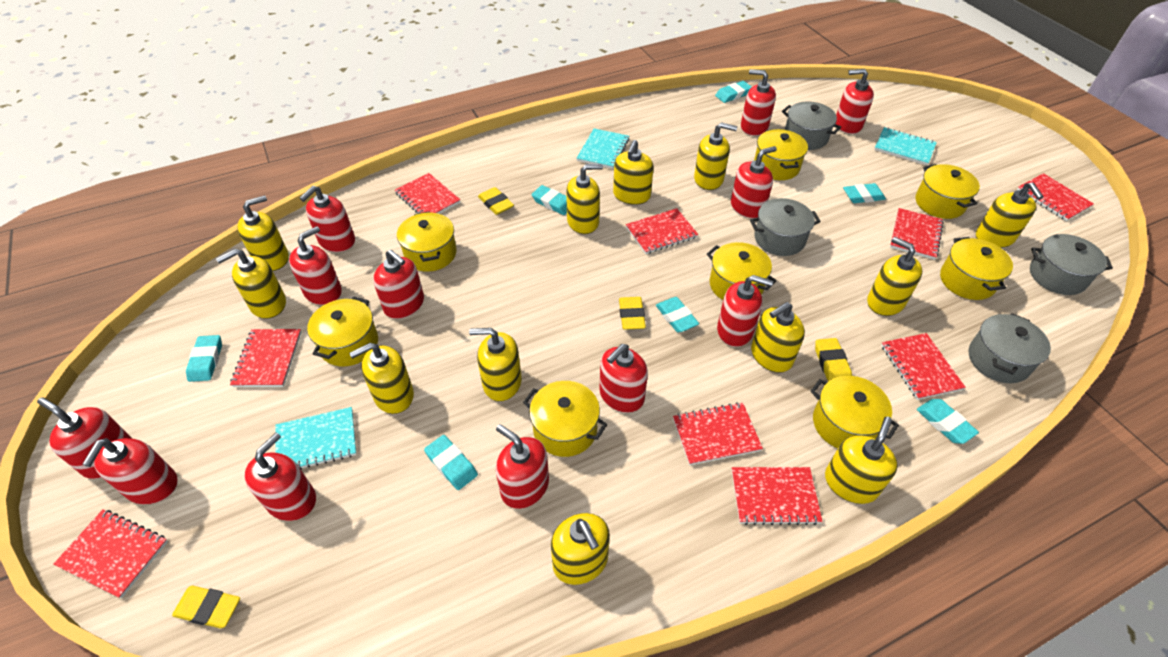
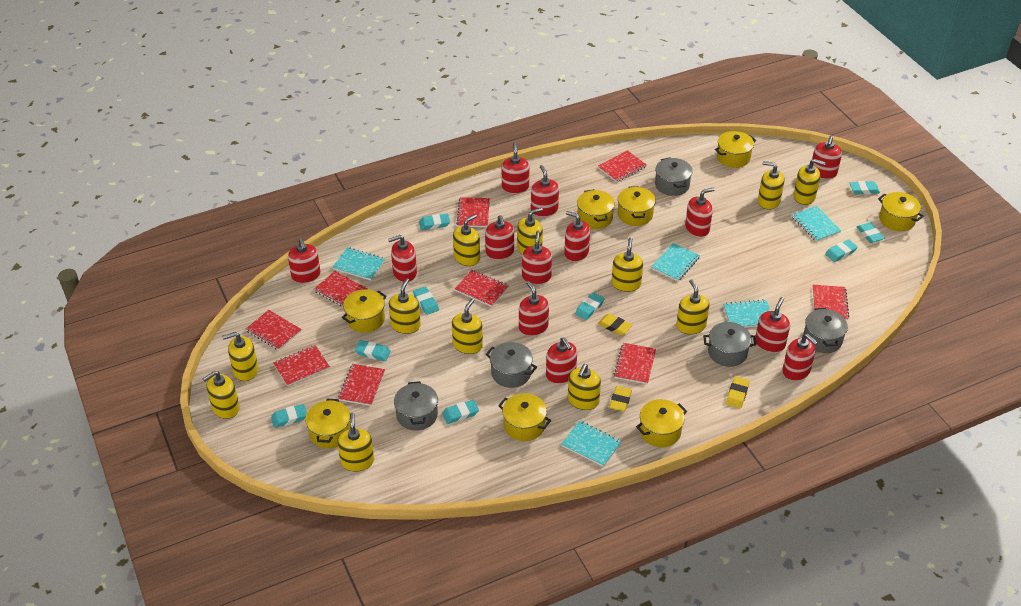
grey pot: [750,198,821,256] [782,102,841,150] [969,313,1051,383] [1030,234,1113,295] = 4 -> [394,381,438,431] [486,342,537,388] [655,158,693,196] [703,322,757,367] [803,308,848,353] = 5
red soap dispenser: [37,397,132,479] [82,438,178,504] [244,433,316,521] [289,226,342,305] [300,186,355,252] [373,250,424,319] [496,424,549,509] [599,344,648,413] [717,275,773,347] [731,146,777,218] [741,69,776,136] [835,69,874,134] = 12 -> [288,238,320,283] [388,235,417,282] [485,215,514,260] [502,142,529,194] [519,281,549,336] [522,231,552,284] [531,165,559,217] [546,337,577,384] [564,211,590,261] [685,188,715,237] [755,297,790,352] [782,334,818,381] [812,136,842,179] = 13
turquoise eraser: [186,335,222,382] [424,435,478,490] [532,185,567,215] [656,297,699,332] [715,81,752,103] [843,183,886,203] [917,399,979,444] = 7 -> [271,404,307,428] [355,340,391,361] [413,286,439,315] [419,214,450,230] [442,400,479,424] [575,292,604,320] [825,239,858,262] [850,181,880,195] [857,222,885,243] = 9
turquoise notebook: [275,407,357,469] [577,128,630,169] [874,127,937,165] = 3 -> [333,247,385,280] [561,421,622,467] [651,243,700,281] [723,299,771,328] [792,206,842,242] = 5
yellow eraser: [172,586,240,628] [478,187,514,215] [619,297,646,330] [815,338,852,381] = 4 -> [598,313,633,335] [609,386,632,412] [726,376,750,408] = 3

